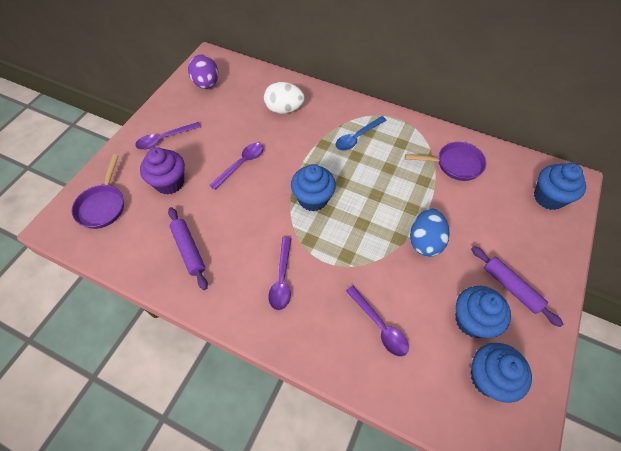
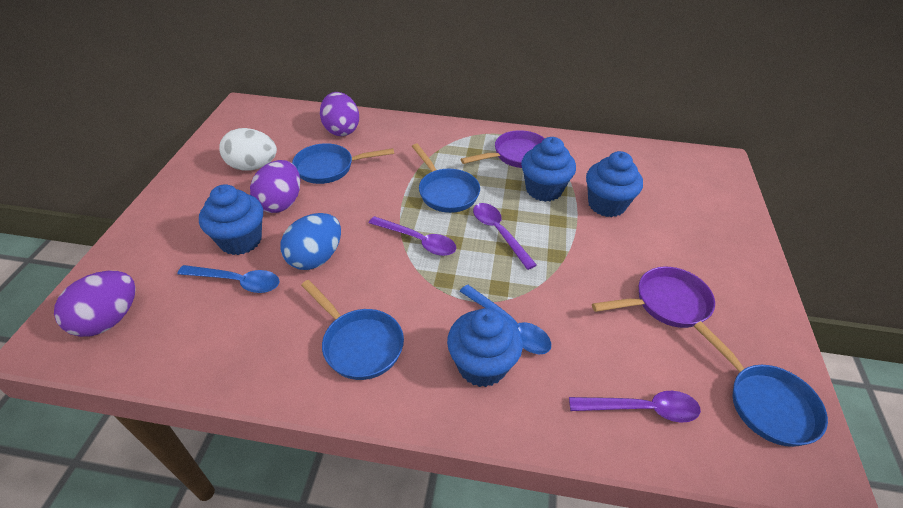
blue pan: none = 0 -> [292,143,394,184] [301,280,404,380] [412,144,480,213] [694,321,828,447] = 4
blue spoon: [335,116,387,151] = 1 -> [178,265,280,293] [459,285,551,354] = 2
purple cupcake: [140,147,185,195] = 1 -> none = 0
purple egg: [188,55,218,89] = 1 -> [54,271,136,337] [250,160,300,213] [320,92,359,136] = 3
purple rolling pin: [168,207,208,290] [471,246,563,327] = 2 -> none = 0
purple spoon: [135,122,201,150] [209,143,264,190] [268,237,292,310] [346,286,409,357] = 4 -> [369,216,456,256] [473,203,537,270] [569,391,701,423] = 3

